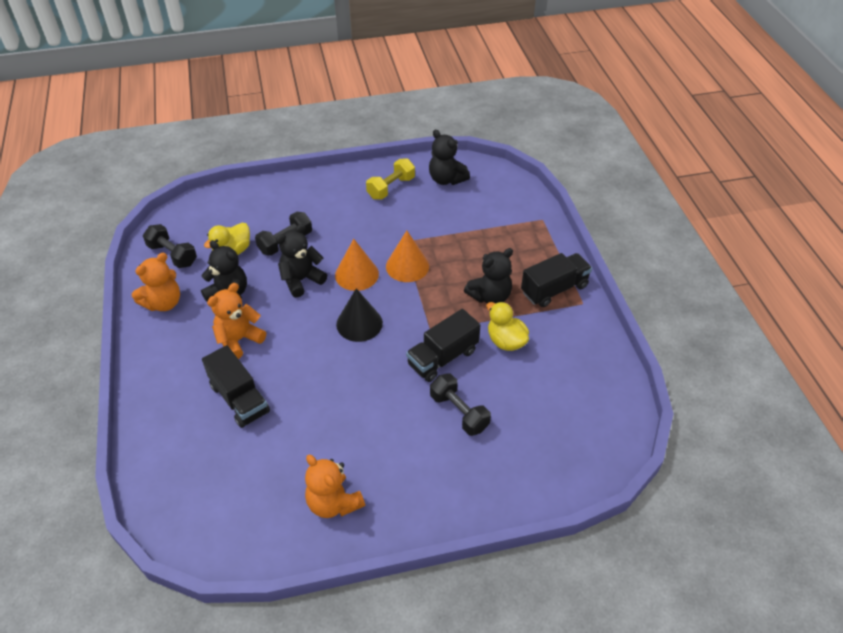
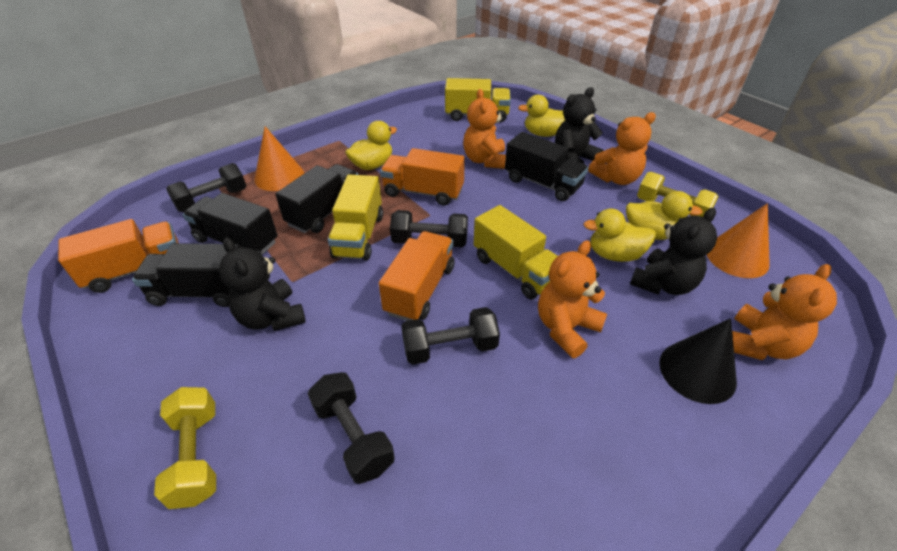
black dumbbell: [143,224,197,268] [255,212,312,256] [430,373,491,436] = 3 -> [166,163,246,212] [308,372,395,484] [390,210,468,247] [401,307,500,365] = 4
black teddy bear: [201,240,247,302] [276,224,327,298] [429,130,470,185] [464,248,513,303] = 4 -> [219,237,306,331] [555,87,603,164] [630,208,717,295] = 3
black truck: [202,345,270,428] [406,309,481,382] [521,253,592,307] = 3 -> [132,243,241,307] [183,193,278,255] [276,164,359,233] [505,132,588,201] = 4
orange teddy bear: [132,253,180,311] [207,283,266,359] [305,454,365,518] = 3 -> [463,89,506,169] [538,240,607,358] [588,112,656,185] [732,264,837,360] = 4
orange truck: none = 0 -> [58,219,178,293] [379,231,454,321] [380,148,465,206] = 3
yellow duck: [204,223,250,255] [486,302,529,351] = 2 -> [345,121,397,170] [518,95,565,137] [583,208,656,262] [626,191,703,240] = 4
yellow dumbbell: [366,158,415,199] = 1 -> [154,387,216,509] [637,172,719,217] = 2
yellow truck: none = 0 -> [328,174,383,260] [445,78,511,122] [474,205,558,299] = 3

